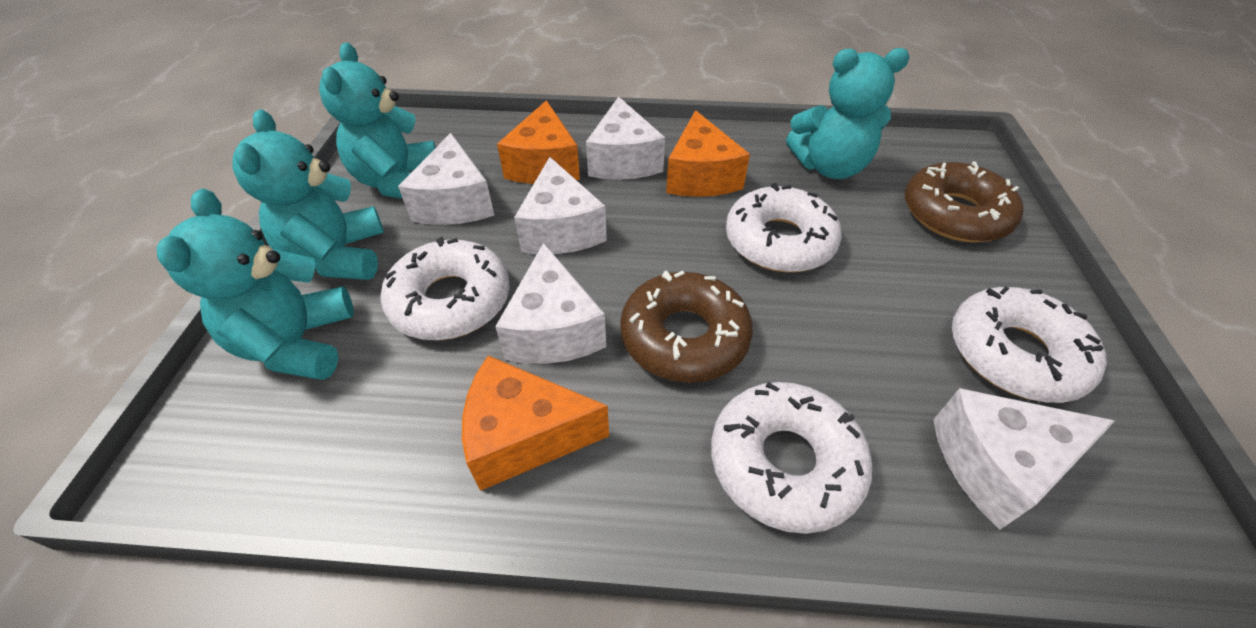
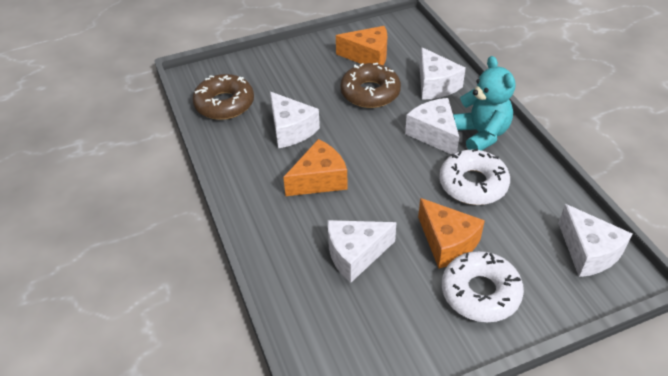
turquoise teddy bear: [157,189,354,380] [232,109,384,280] [319,42,436,199] [786,48,910,179] = 4 -> [453,56,515,151] = 1
white donut: [380,237,509,340] [711,382,872,534] [726,183,842,272] [952,287,1107,403] = 4 -> [439,149,510,205] [442,251,524,322] = 2

